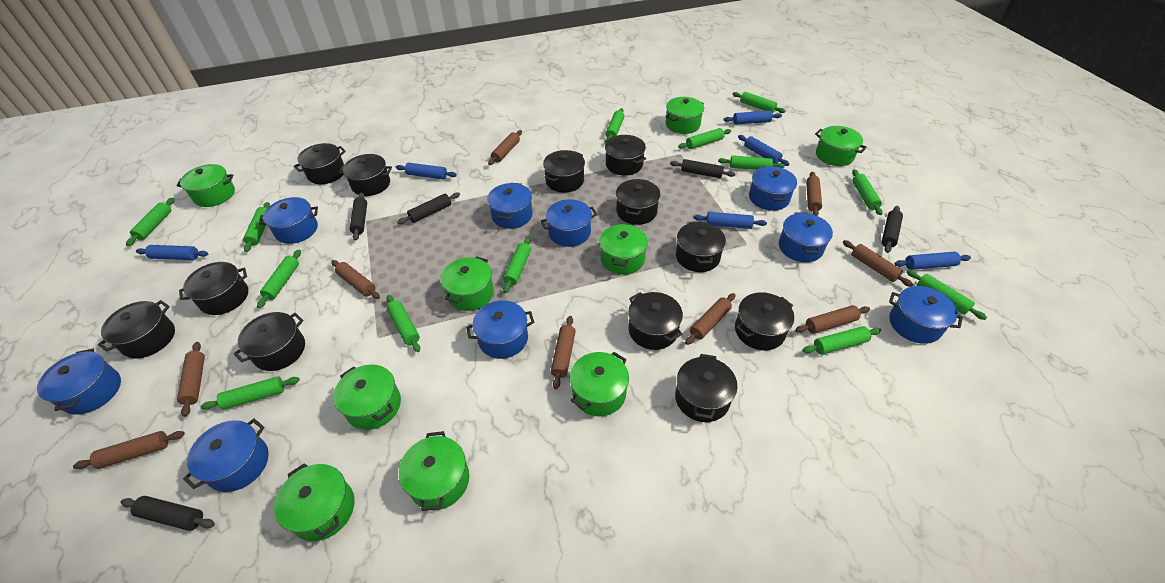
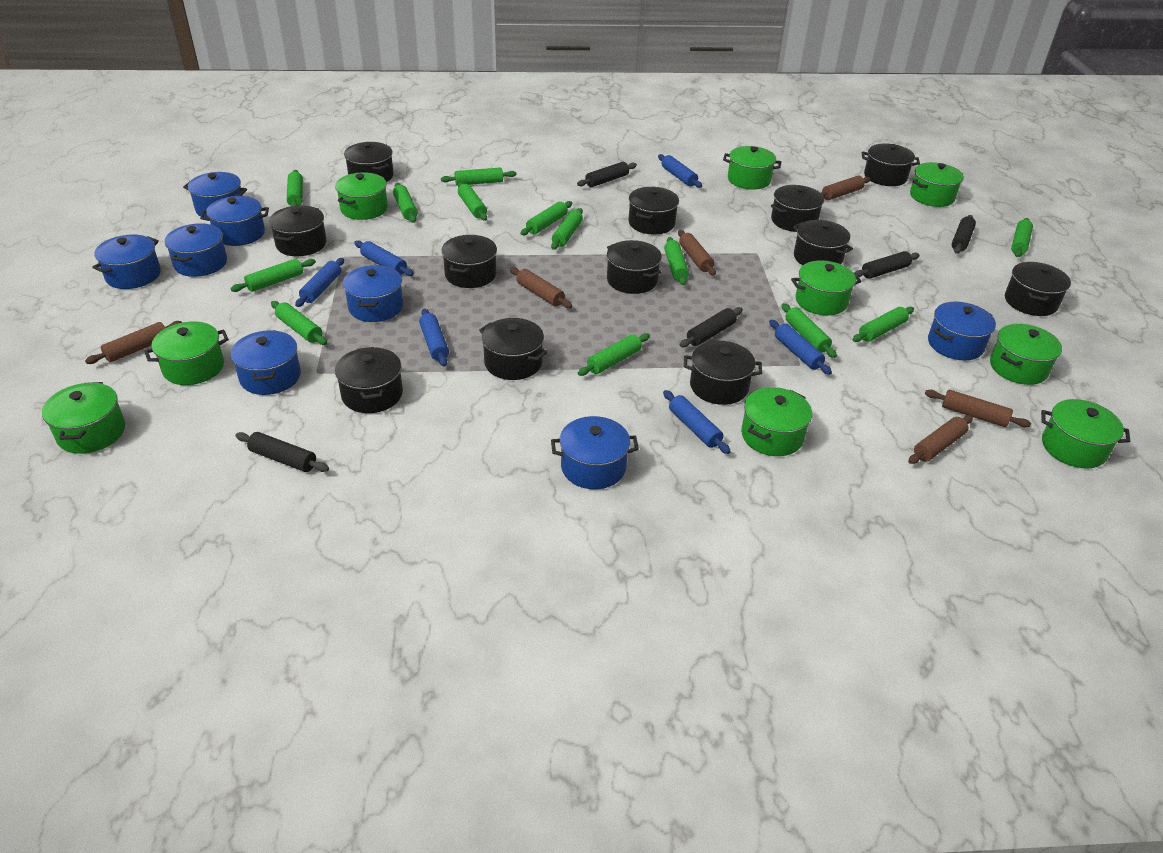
blue pot: [37,349,121,415] [183,418,269,492] [259,197,318,244] [466,300,534,359] [487,183,533,229] [541,199,597,247] [749,166,797,211] [779,212,833,262] [889,286,963,344] = 9 -> [92,234,161,289] [165,223,227,277] [183,172,247,218] [200,196,269,246] [230,330,301,395] [343,265,403,322] [551,416,639,489] [928,302,996,360] = 8
brown rolling pin: [73,431,185,469] [177,342,205,417] [331,260,380,299] [488,130,522,165] [551,316,576,389] [685,293,735,345] [795,305,870,334] [806,172,822,216] [843,240,913,287] = 9 -> [85,321,182,364] [510,267,572,308] [678,230,716,276] [821,176,871,200] [908,415,973,464] [925,389,1031,427] = 6

